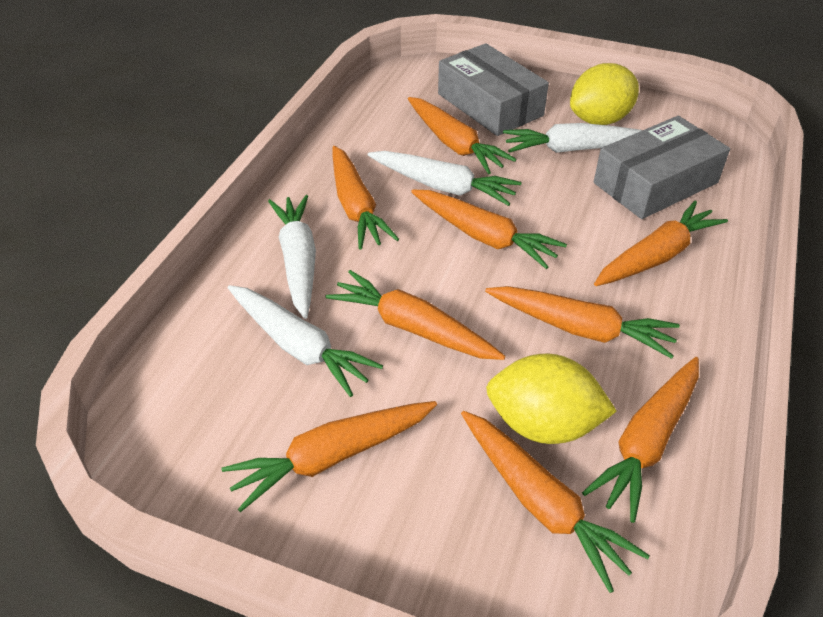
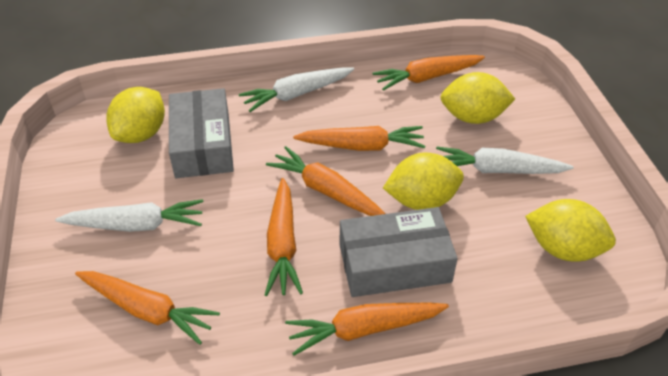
orange carrot: [222,401,437,512] [326,270,506,360] [333,146,399,250] [408,97,517,174] [411,189,567,269] [461,411,650,593] [485,286,680,359] [582,357,699,523] [594,201,728,286] = 9 -> [75,271,220,345] [265,178,303,296] [266,146,386,216] [285,303,449,356] [293,126,425,151] [372,55,485,91] = 6
white carrot: [228,285,383,397] [268,195,316,319] [368,151,521,206] [503,123,642,153] = 4 -> [55,199,203,232] [239,68,354,112] [436,147,574,174] = 3
yellow lemon: [486,354,617,444] [570,63,639,125] = 2 -> [107,87,165,143] [383,152,464,210] [440,72,515,124] [525,199,616,262] = 4

